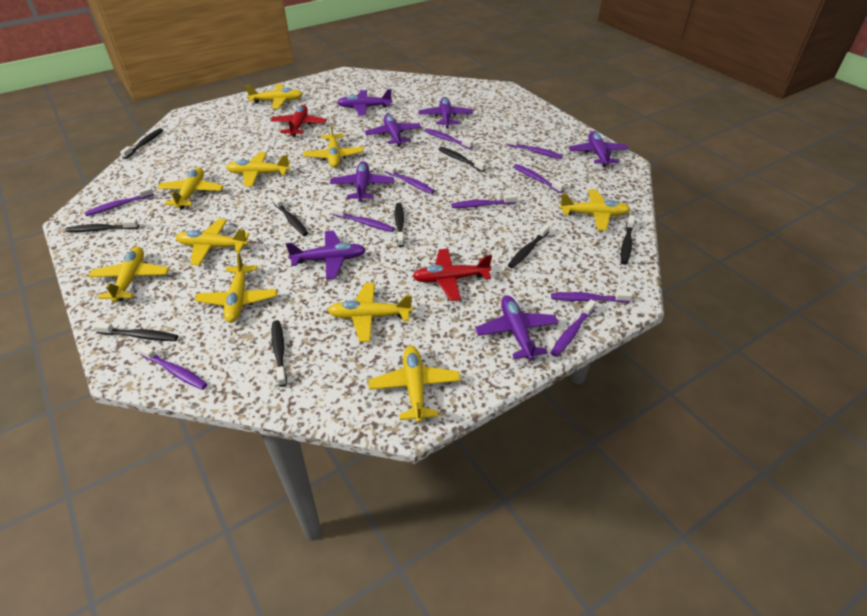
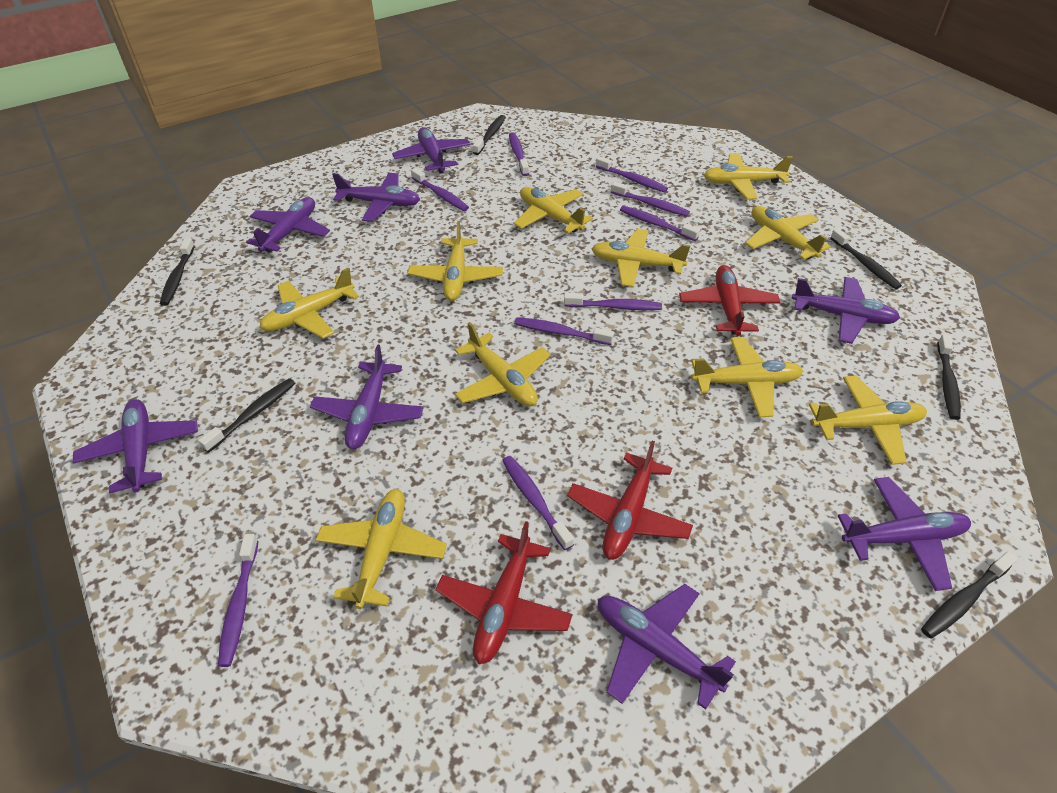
black toothbrush: [66,219,139,232] [93,322,178,341] [120,128,163,159] [272,195,308,236] [272,320,287,387] [395,203,405,247] [439,147,486,172] [508,224,550,268] [621,215,635,265] = 9 -> [160,238,195,306] [198,378,295,453] [473,115,506,155] [830,228,902,289] [921,551,1018,638] [937,334,961,420] = 6
purple plane: [286,231,366,279] [330,161,394,202] [337,89,392,116] [365,114,421,147] [419,97,473,128] [475,296,559,360] [569,131,629,167] = 7 -> [73,399,198,493] [246,197,330,252] [310,344,424,449] [332,173,420,222] [392,127,471,173] [598,584,736,710] [792,277,900,344] [838,477,971,591] = 8
purple toothbrush: [84,187,154,216] [138,344,207,390] [332,206,394,232] [385,164,435,194] [425,128,473,149] [451,194,517,208] [507,137,563,159] [513,164,565,193] [551,291,633,303] [551,299,596,357] = 10 -> [218,534,258,667] [411,168,469,211] [502,456,574,550] [509,132,529,176] [514,317,614,345] [564,293,662,310] [596,156,668,192] [611,181,690,216] [620,206,700,241] = 9
red plane: [270,105,327,137] [412,249,492,301] = 2 -> [436,521,573,664] [567,441,693,560] [679,265,780,336] = 3

